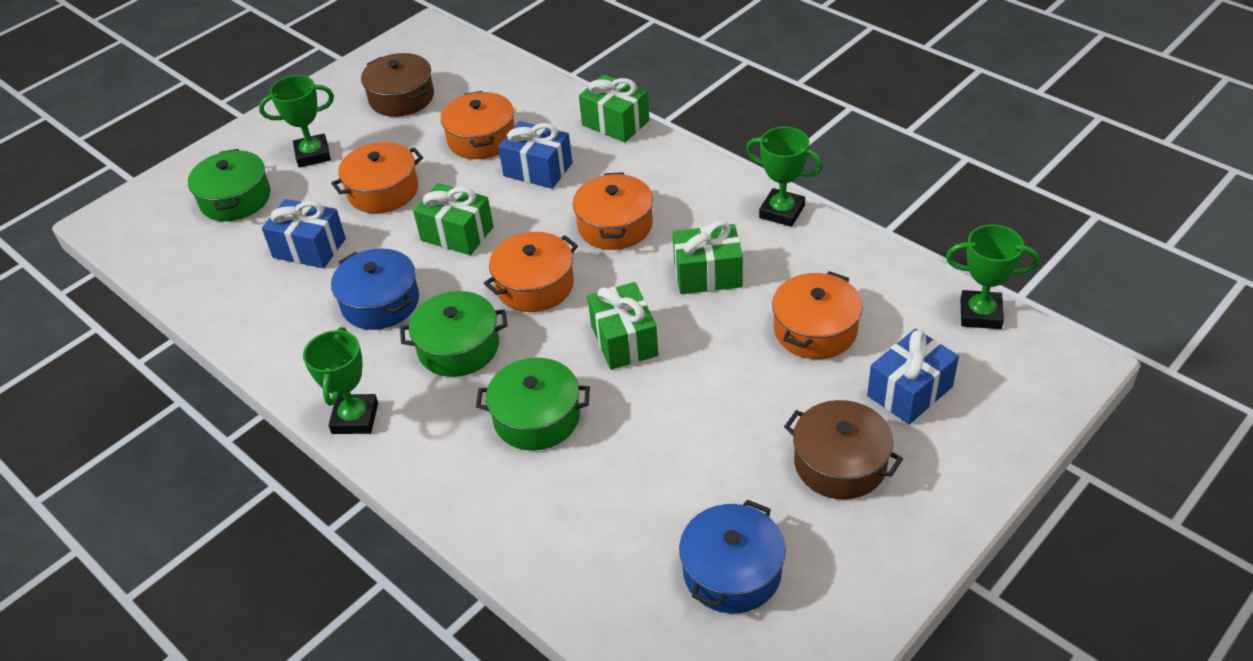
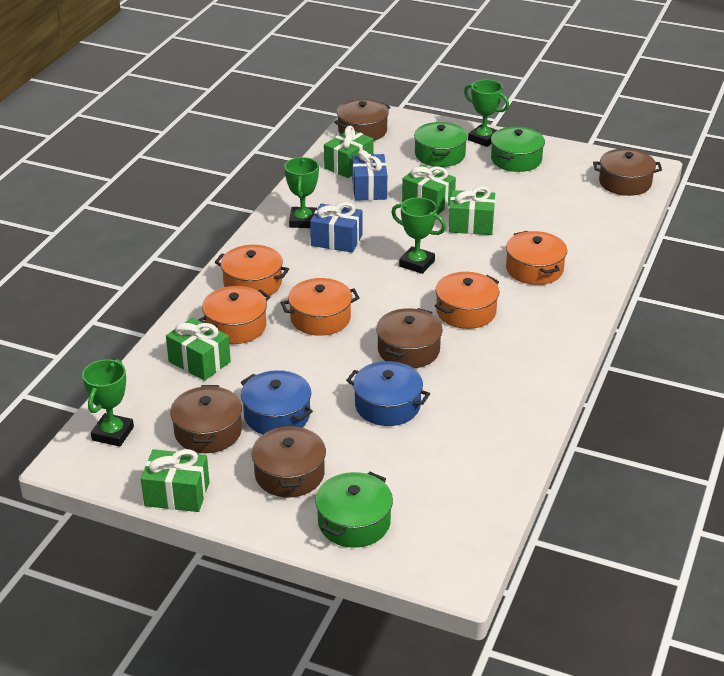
blue gift: [262,199,346,268] [498,121,572,189] [867,329,959,424] = 3 -> [310,202,362,253] [352,150,387,201] = 2
brown pot: [361,53,434,117] [784,400,903,500] = 2 -> [170,385,242,453] [251,425,326,497] [334,99,390,141] [376,308,443,368] [593,149,662,196] = 5
green gift: [413,183,494,255] [579,74,649,142] [587,282,658,370] [673,221,743,294] = 4 -> [141,449,210,512] [166,317,231,381] [324,126,373,178] [402,165,456,214] [449,186,495,235] = 5

